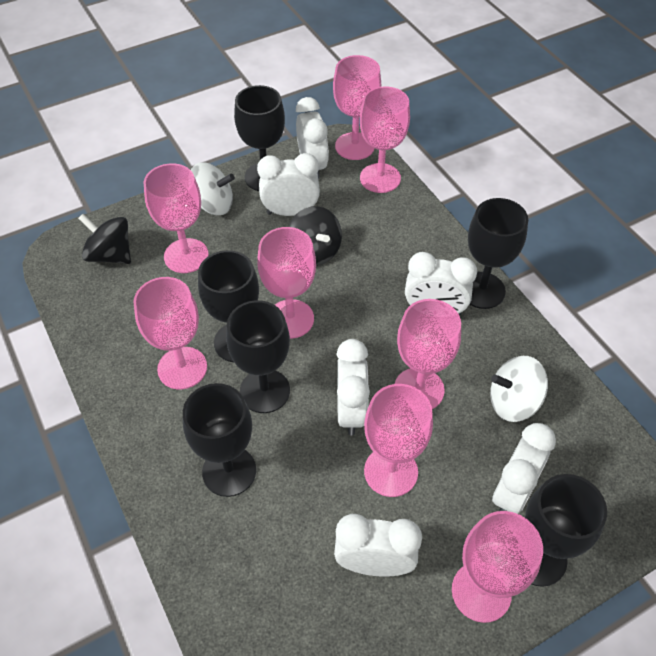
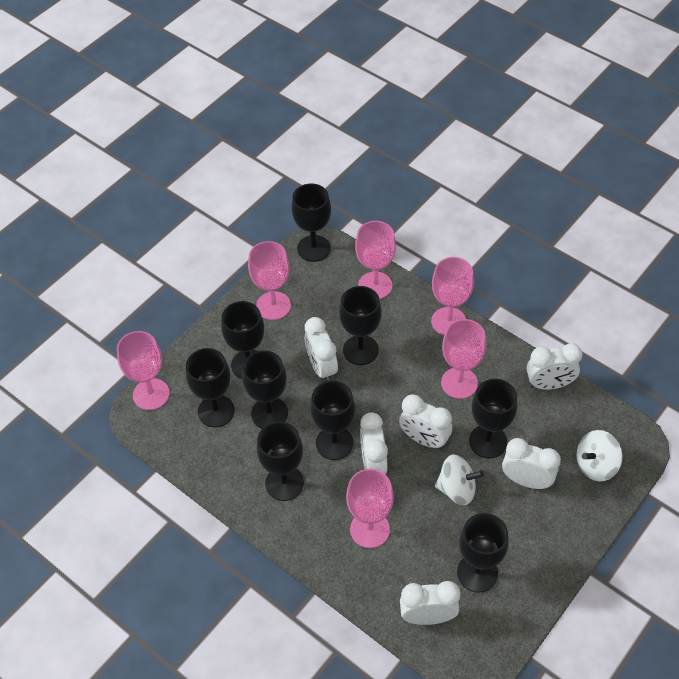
black goblet: [183,383,256,497] [198,250,259,362] [226,300,290,413] [234,85,285,191] [468,198,528,309] [525,474,607,587] = 6 -> [186,348,235,427] [221,301,264,379] [242,350,288,429] [257,421,304,501] [291,184,331,262] [310,380,355,460] [339,286,382,365] [457,513,509,593] [469,379,518,458] = 9
black spinning top: [78,214,131,264] [288,206,342,266] = 2 -> none = 0
pink goblet: [133,277,207,389] [143,163,209,273] [257,227,316,339] [333,55,381,160] [360,87,410,193] [364,384,433,497] [395,299,461,409] [452,511,543,623] = 8 -> [117,331,170,410] [248,241,291,320] [346,469,394,548] [355,221,396,299] [431,257,474,335] [441,319,486,399] = 6

